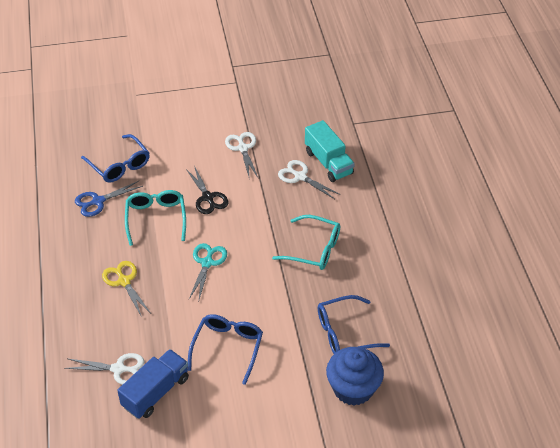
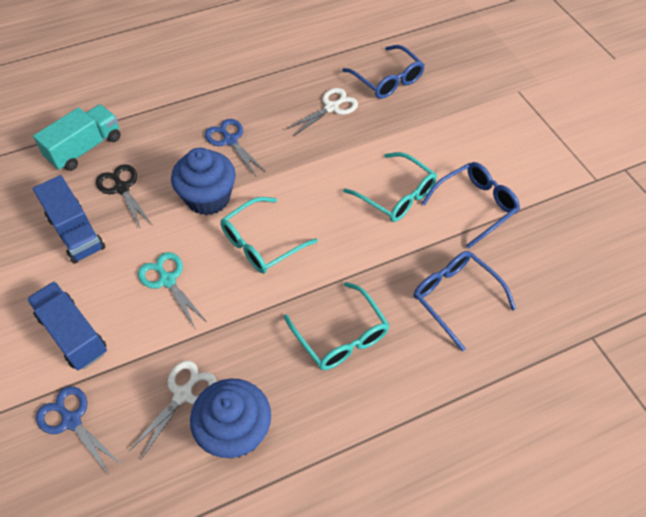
blue cupcake: [326,347,384,406] = 1 -> [171,148,236,215] [190,378,271,458] = 2
blue scissors: [75,181,143,217] = 1 -> [36,386,122,476] [205,119,266,176] = 2
blue truck: [117,349,189,419] = 1 -> [27,281,107,370] [33,175,105,264] = 2
turquoise glasses: [125,190,186,246] [272,215,340,270] = 2 -> [220,197,318,274] [284,282,389,370] [343,152,437,222] = 3
white scissors: [64,353,144,385] [225,132,258,180] [278,160,341,199] = 3 -> [129,361,217,460] [287,88,358,136] = 2
yellow scissors: [102,261,150,317] = 1 -> none = 0

